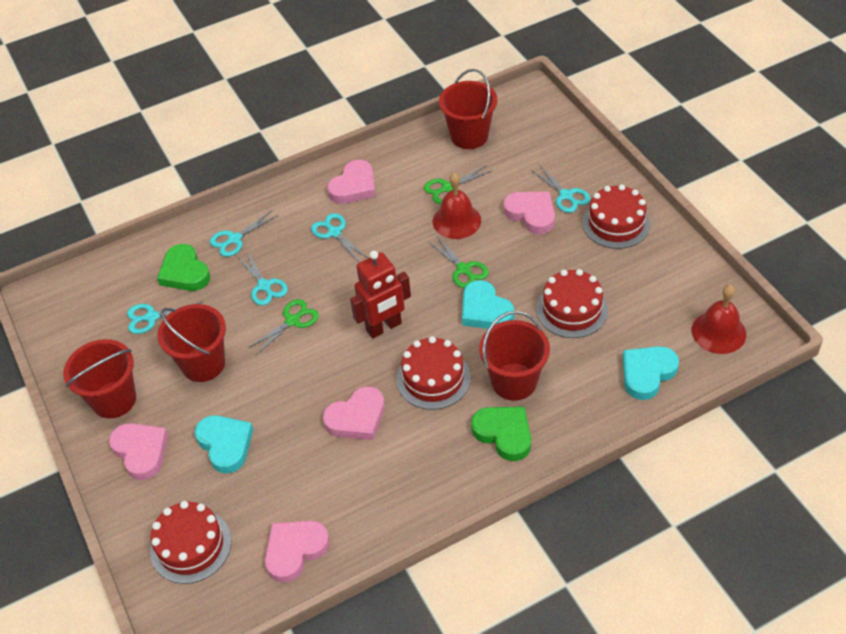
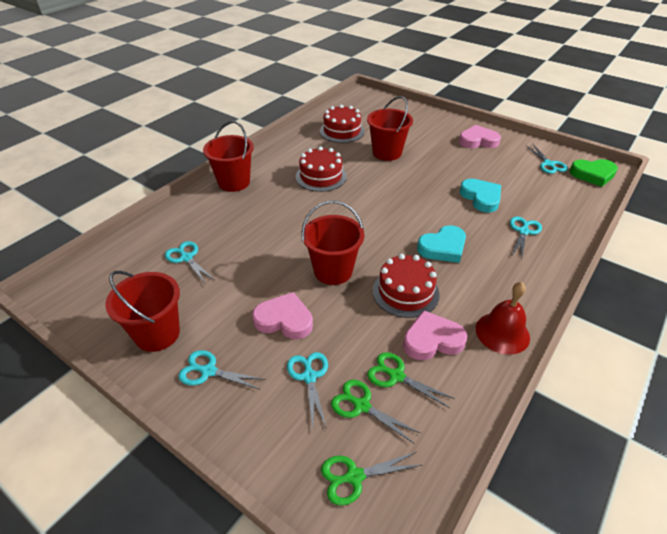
green heart: [157,244,210,291] [471,407,531,461] = 2 -> [570,159,618,187] = 1
pink heart: [109,423,169,480] [265,521,330,583] [323,387,385,440] [327,160,376,204] [503,192,555,234] = 5 -> [252,292,313,339] [403,310,467,360] [459,125,501,148] = 3
red bell: [433,173,481,239] [692,285,746,354] = 2 -> [476,282,530,355] = 1
red cake: [150,501,231,584] [396,336,471,410] [536,269,608,338] [582,184,650,249] = 4 -> [296,146,347,192] [320,105,365,143] [372,254,440,318] = 3
red robot: [350,251,411,339] = 1 -> none = 0
turquoise heart: [194,415,254,473] [462,280,514,329] [623,346,679,400] = 3 -> [417,225,466,263] [460,179,501,213] = 2

